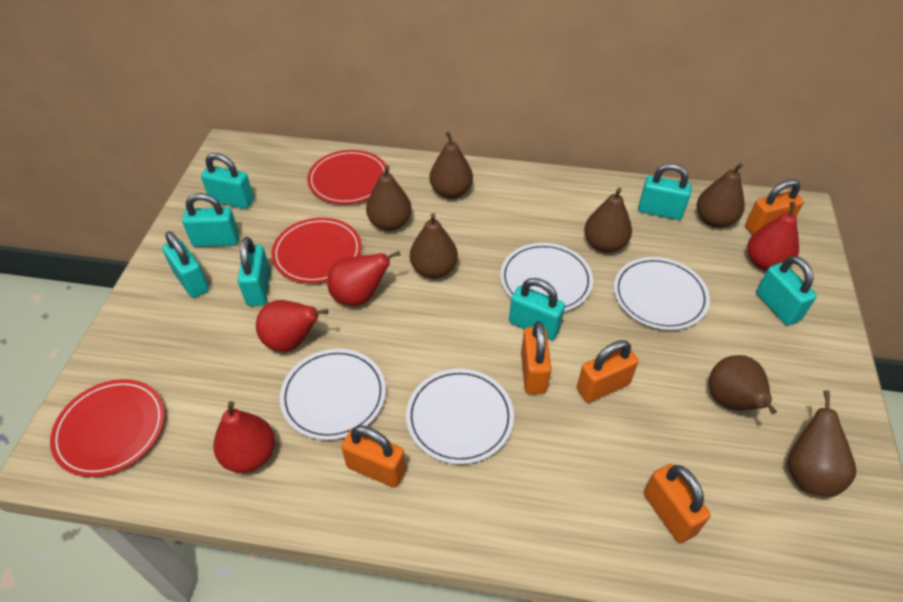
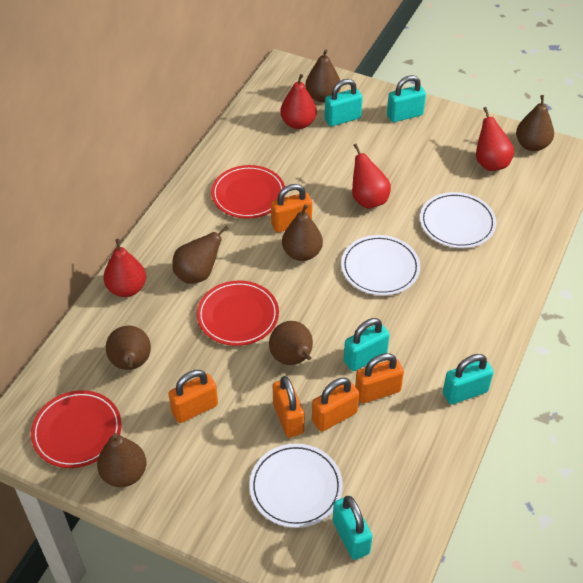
turquoise padlock: [162,231,209,298] [182,193,239,247] [201,153,254,209] [238,237,271,306] [509,278,565,340] [638,163,692,220] [756,256,817,325] = 7 -> [324,79,363,126] [332,496,373,560] [344,318,390,371] [387,75,426,122] [443,354,494,405] = 5
white plate: [280,349,386,440] [406,369,514,464] [500,243,593,312] [614,257,710,330] = 4 -> [249,443,343,528] [341,235,420,296] [420,192,496,248] = 3

